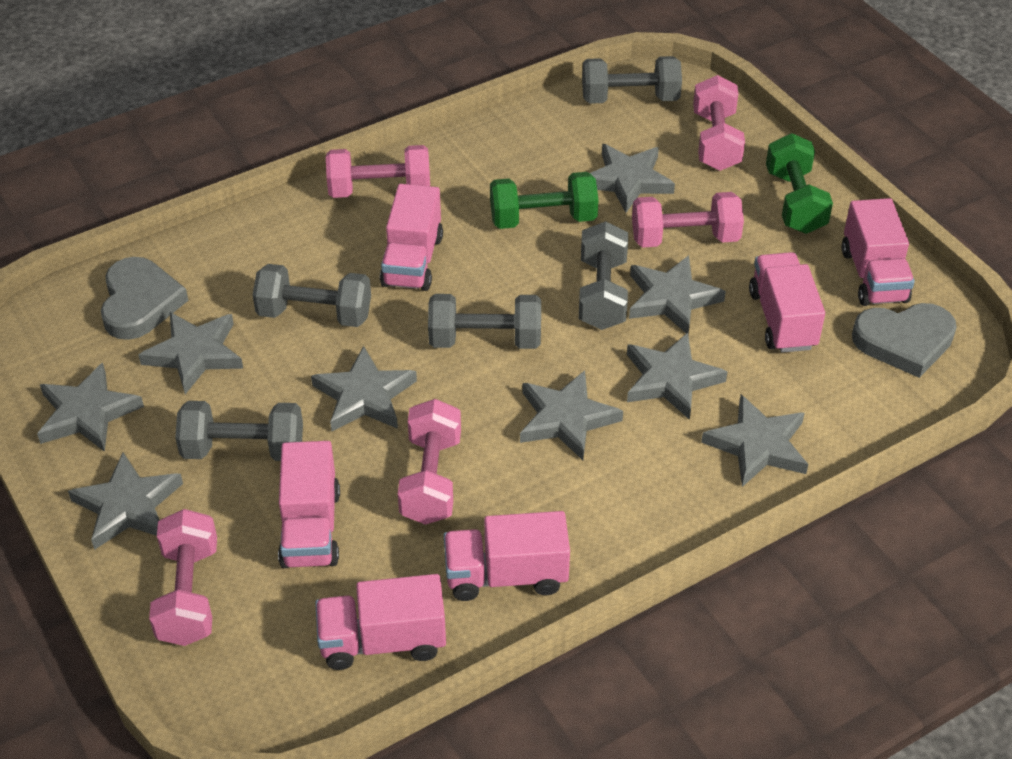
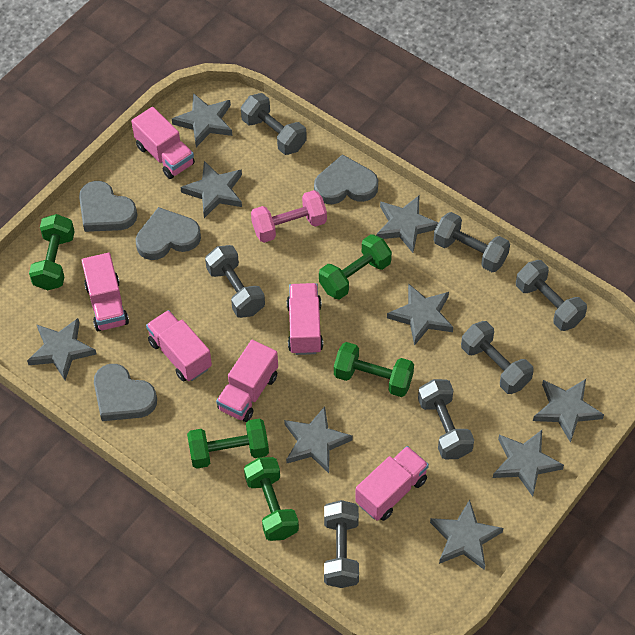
green dumbbell: [490,172,599,229] [766,133,833,234] = 2 -> [29,214,75,290] [187,418,269,469] [244,457,299,541] [319,234,392,300] [334,342,414,397] = 5
grey dumbbell: [175,401,303,461] [253,264,371,327] [428,294,541,349] [579,221,628,330] [582,56,682,104] = 5 -> [205,245,265,318] [241,93,307,155] [324,500,359,588] [418,379,474,459] [434,212,510,272] [461,321,534,394] [516,260,587,331] = 7
grey heart: [101,257,189,340] [852,303,957,378] = 2 -> [79,181,137,232] [94,364,157,421] [135,207,201,260] [314,154,378,204] = 4
pink dumbbell: [149,509,217,646] [326,145,430,198] [398,399,461,525] [632,192,744,248] [693,75,745,171] = 5 -> [251,190,327,243] = 1

